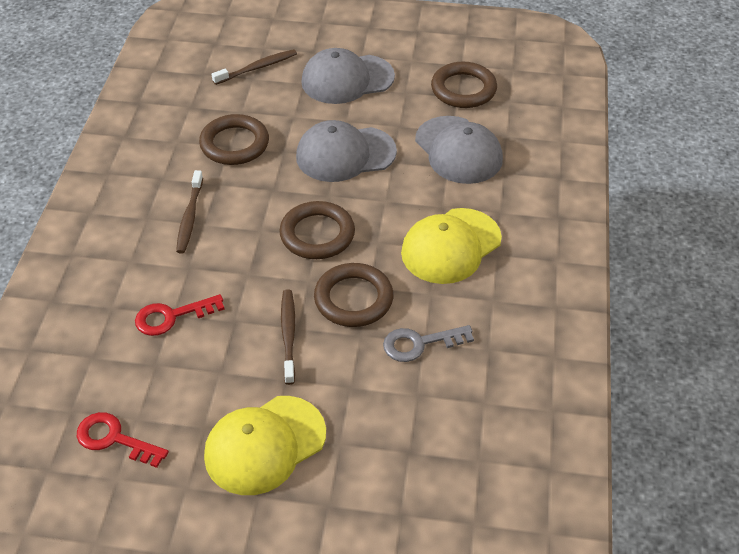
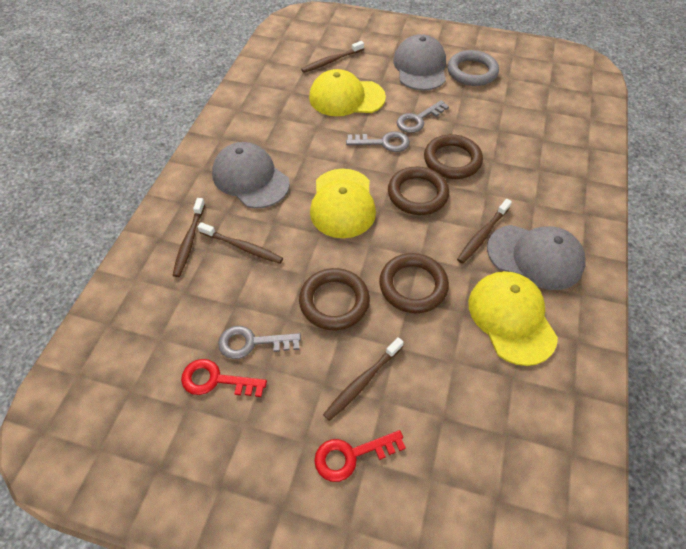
brown toothbrush: [176,170,203,254] [212,49,297,85] [281,289,295,385] = 3 -> [172,198,205,277] [198,222,283,264] [301,41,364,73] [323,337,404,421] [457,199,512,264] = 5
grey key: [383,325,474,362] = 1 -> [218,326,301,359] [346,131,410,152] [397,100,449,133] = 3
grey ring: none = 0 -> [448,50,499,86] = 1
yellow cap: [204,396,326,495] [401,208,502,284] = 2 -> [309,69,386,116] [310,169,376,238] [468,271,558,366] = 3

